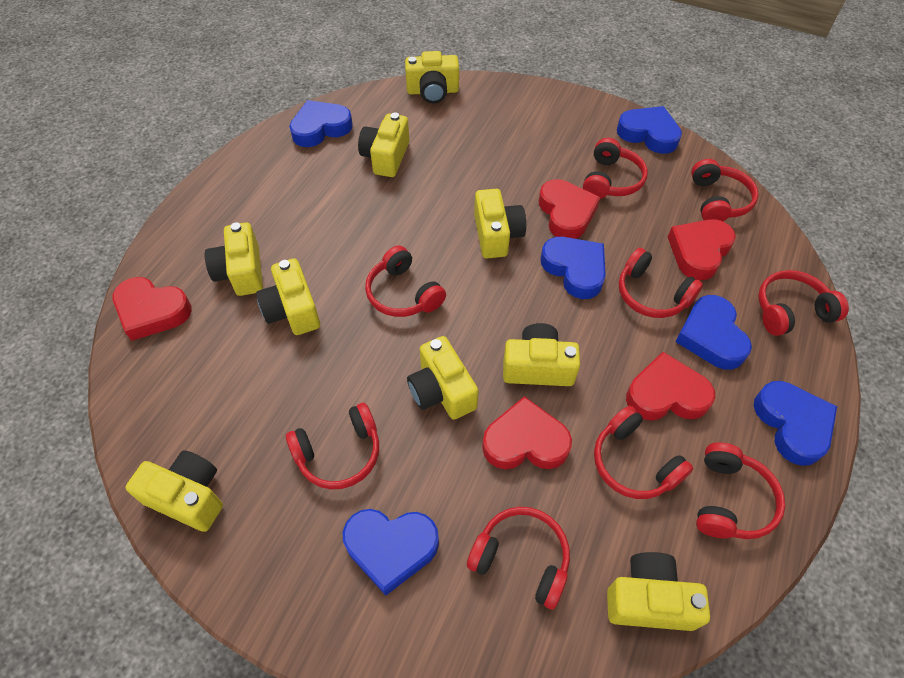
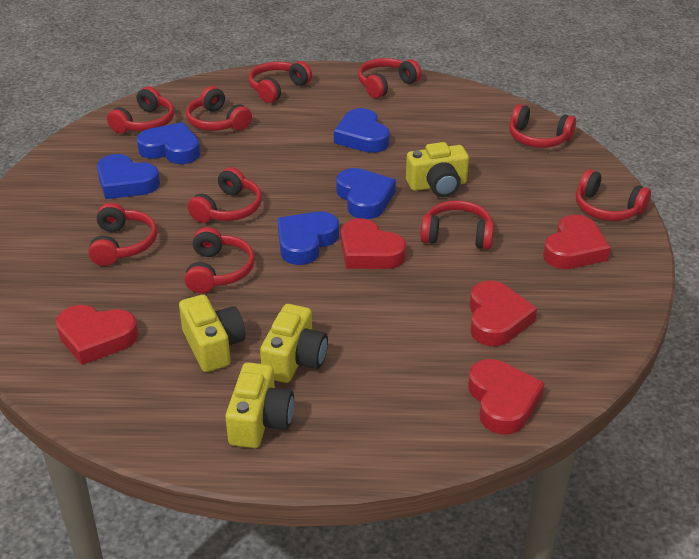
blue heart: [289,100,353,147] [343,509,439,595] [540,237,606,299] [617,106,682,154] [675,295,752,370] [754,381,837,466] = 6 -> [97,154,160,199] [137,122,200,164] [277,212,339,265] [334,108,390,153] [336,168,396,219] = 5
red headphones: [286,403,379,489] [365,246,446,317] [467,507,570,609] [583,138,648,199] [594,406,693,499] [619,248,703,318] [691,159,759,221] [696,442,785,539] [758,270,849,336] = 9 -> [88,203,157,266] [107,86,174,134] [185,227,255,293] [186,86,252,131] [188,167,262,223] [249,61,312,103] [358,58,421,98] [420,200,494,250] [509,104,576,148] [576,169,651,221] = 10
yellow camera: [125,450,223,532] [205,222,263,296] [256,258,320,335] [358,113,409,177] [405,51,459,103] [407,336,479,420] [474,189,526,258] [503,323,580,386] [607,552,710,631] = 9 -> [179,295,245,372] [225,362,294,448] [260,304,328,383] [406,142,469,197] = 4

